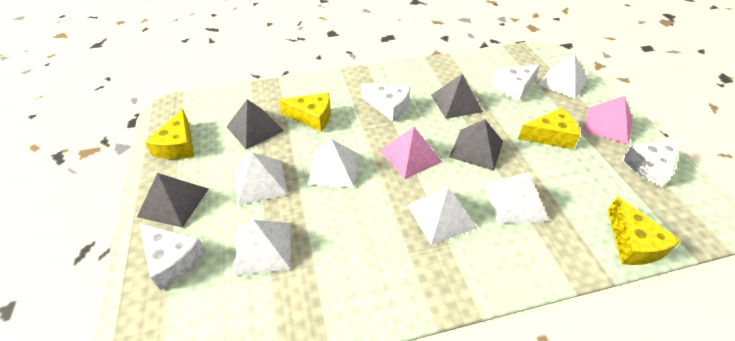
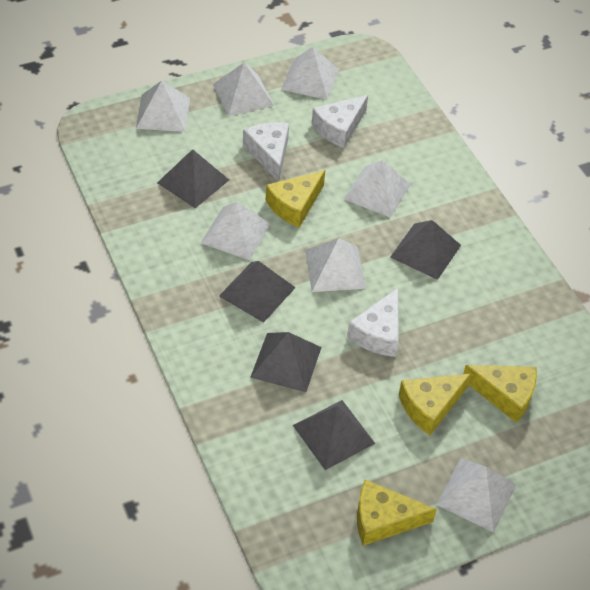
grey pyramid: [137,173,208,228] [226,99,284,149] [431,74,483,119] [449,119,503,170] = 4 -> [157,149,229,208] [219,261,296,323] [250,332,322,392] [293,400,375,470] [390,220,461,280] = 5
pink pyramid: [380,127,442,179] [582,96,633,145] = 2 -> none = 0
white cheese: [139,223,207,290] [361,83,410,122] [493,64,540,101] [621,139,681,187] = 4 -> [243,122,289,182] [312,95,368,148] [347,288,399,357] = 3
white pyramid: [233,220,291,276] [235,152,288,205] [307,139,359,188] [407,187,477,245] [485,173,549,224] [538,54,588,99] = 6 -> [136,81,190,132] [201,202,271,260] [213,63,274,116] [281,47,339,100] [305,238,366,292] [344,160,411,218] [436,458,517,532] = 7

